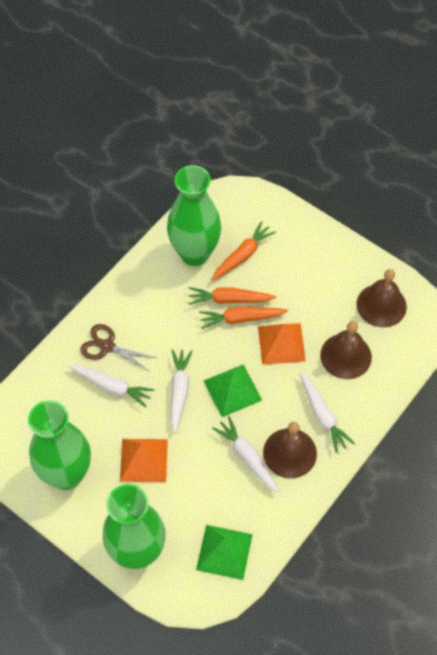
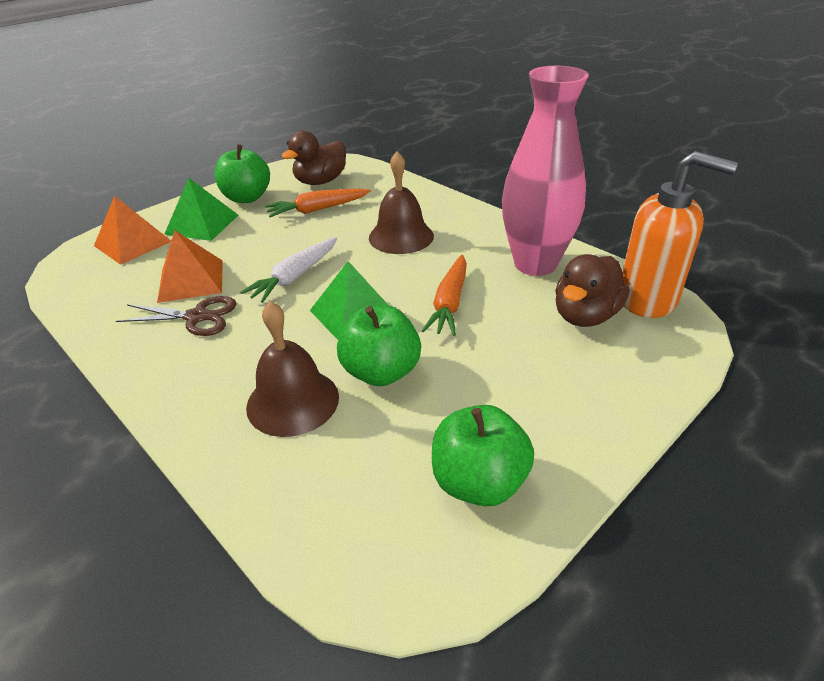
brown bell: [263,422,317,478] [320,321,372,379] [357,269,407,327] = 3 -> [246,301,339,437] [369,151,434,254] = 2
brown duck: none = 0 -> [282,130,346,185] [555,254,629,327] = 2
green apple: none = 0 -> [214,144,270,203] [337,305,421,386] [432,405,534,507] = 3
green vase: [28,400,91,490] [103,484,166,569] [167,165,221,266] = 3 -> none = 0
orange carrot: [189,287,277,305] [199,306,288,329] [211,221,276,281] = 3 -> [265,189,371,217] [422,255,467,336] = 2
orange soap dispenser: none = 0 -> [622,151,738,318] = 1
pink vase: none = 0 -> [502,66,589,276] = 1
white carrot: [68,365,155,408] [171,349,193,434] [212,416,280,494] [300,372,355,453] = 4 -> [240,237,337,303] = 1

